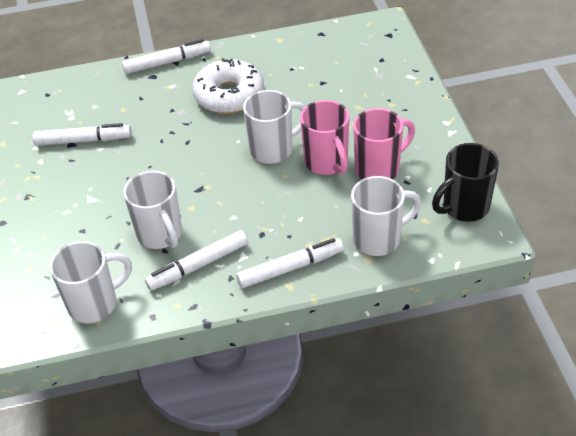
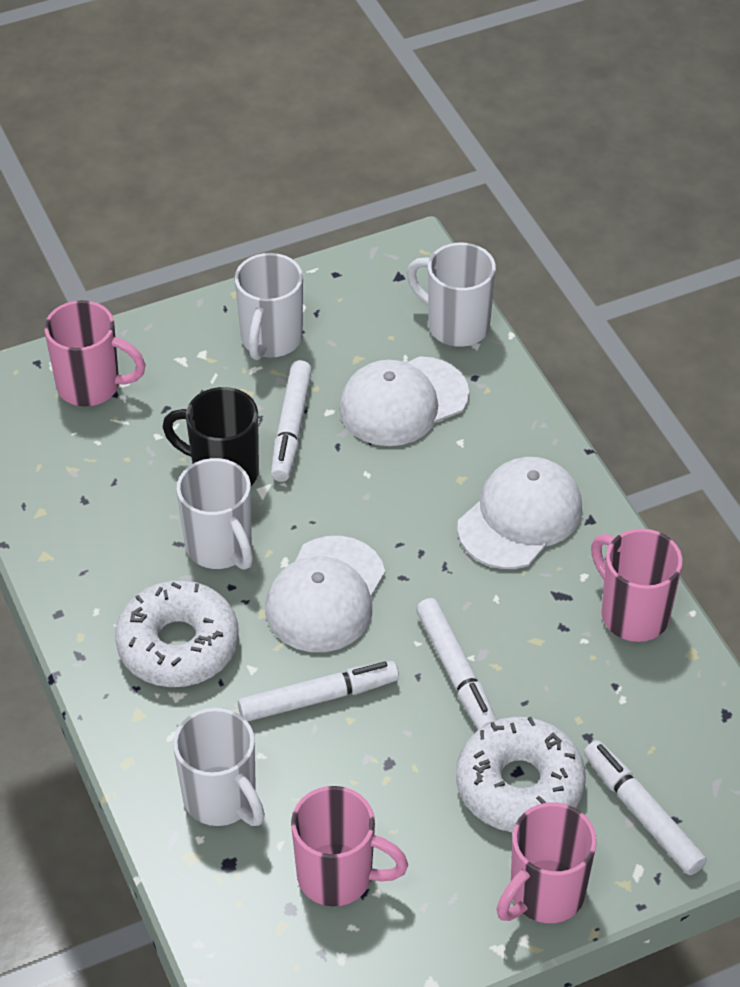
pink mug: [300,100,349,175] [353,108,415,179] = 2 -> [44,300,146,406] [291,786,408,906] [497,803,597,923] [591,529,683,642] = 4
white cap: none = 0 -> [265,536,385,652] [339,356,469,446] [457,457,582,569] = 3
white donut: [192,58,264,114] = 1 -> [115,580,239,687] [456,717,586,833] = 2

